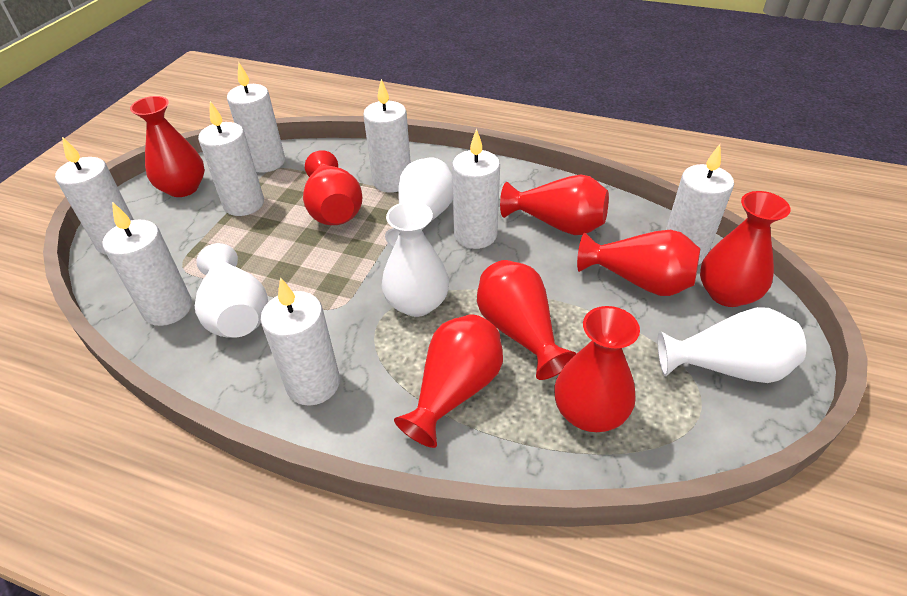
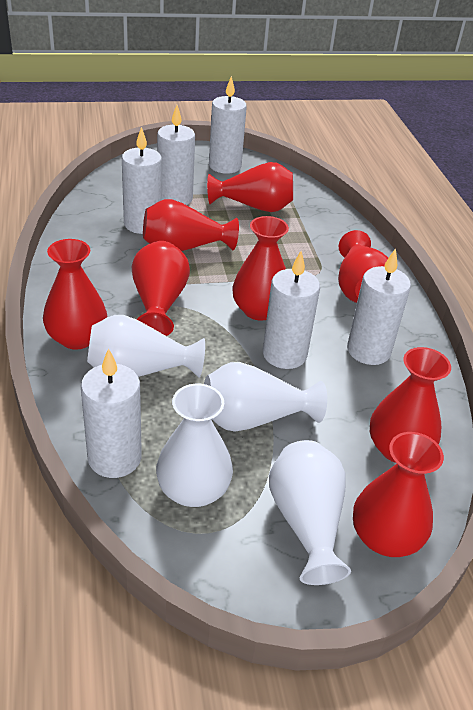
white candle: [55,137,134,255] [102,202,192,326] [198,101,264,216] [227,62,285,173] [261,277,340,406] [363,79,411,193] [452,129,500,249] [666,144,734,265] = 8 -> [81,348,142,478] [122,127,162,234] [157,105,195,205] [209,76,247,174] [263,251,320,369] [347,248,411,365] = 6

